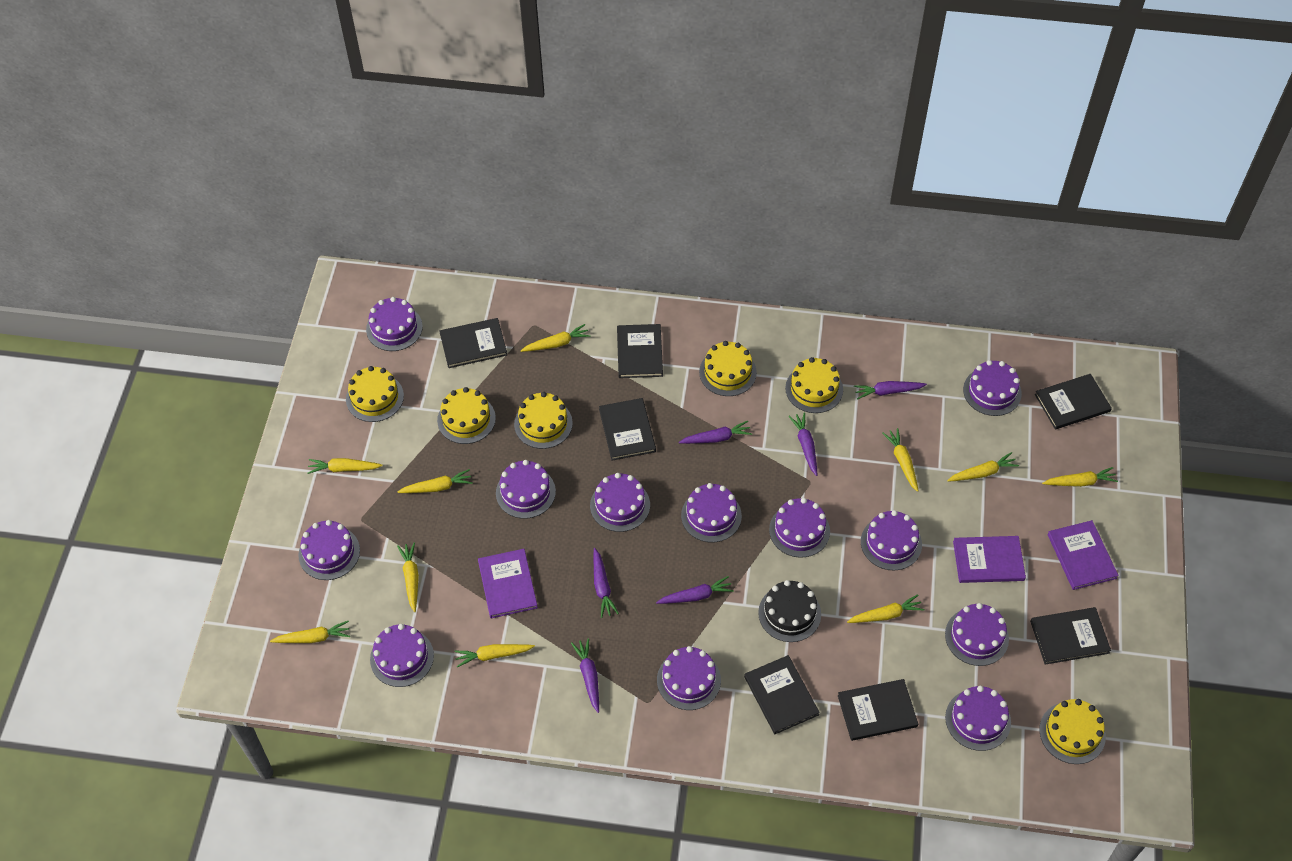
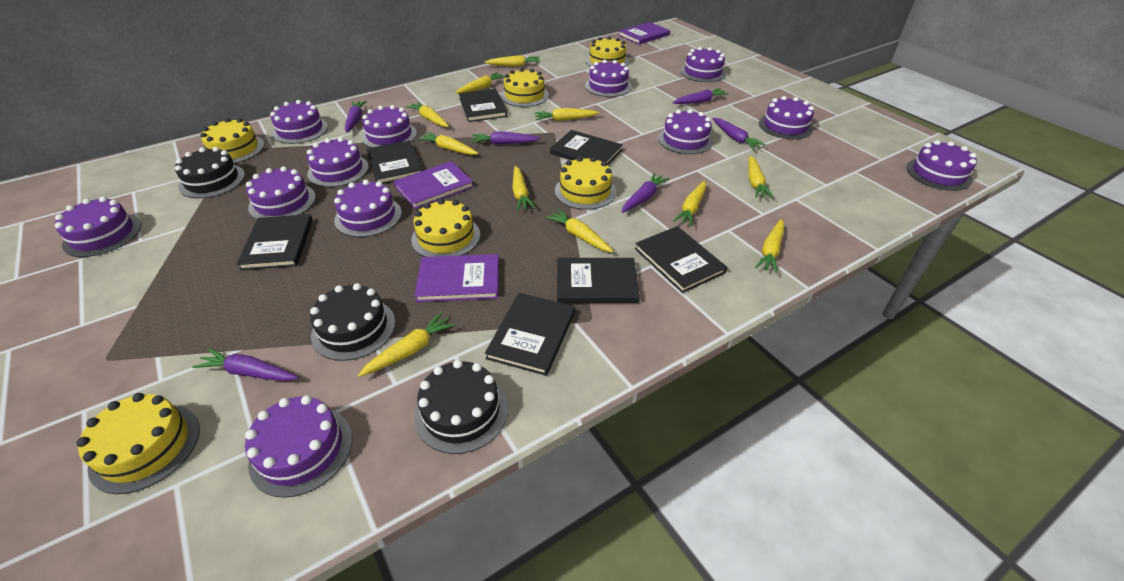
black cake: [758,580,821,642] = 1 -> [175,147,245,198] [310,283,395,361] [414,360,508,454] = 3
yellow carrot: [270,621,350,643] [307,458,383,474] [397,542,419,612] [398,469,473,493] [454,644,535,667] [521,324,590,352] [847,594,924,623] [882,428,919,492] [947,452,1019,482] [1042,467,1118,487] = 10 -> [358,312,456,377] [406,102,449,127] [417,132,478,155] [456,72,505,94] [485,55,541,67] [512,166,536,211] [534,108,599,121] [545,209,614,252] [673,181,706,227] [749,156,774,198] [755,219,784,274] = 11

